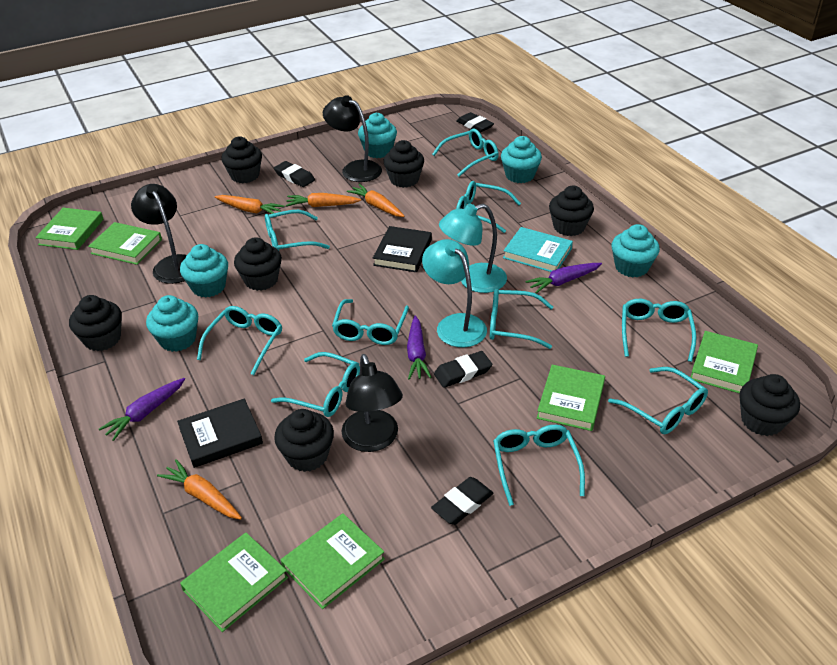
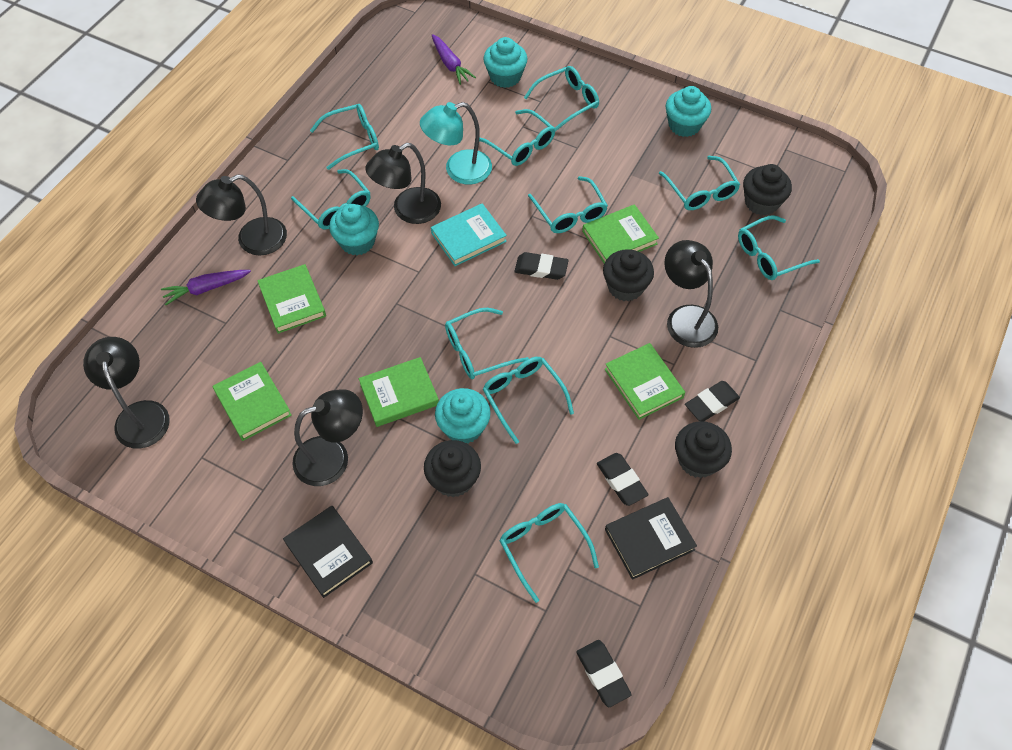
black cupcake: [69,295,122,351] [221,137,262,183] [234,237,282,291] [274,409,334,472] [383,140,424,188] [549,186,594,236] [739,374,800,436] = 7 -> [424,440,481,497] [603,249,654,302] [675,421,732,478] [743,164,792,215] = 4
black lamp: [131,184,187,284] [323,95,382,182] [342,354,403,452] = 3 -> [83,337,170,449] [196,174,287,256] [292,389,363,486] [365,143,441,224] [664,240,718,348] = 5
green book: [35,208,104,250] [88,222,162,265] [180,533,288,632] [281,513,385,609] [537,365,605,431] [690,331,758,394] = 6 -> [213,362,292,441] [257,264,326,334] [359,357,439,427] [582,204,659,264] [605,343,685,420] = 5
orange carrot: [157,459,242,520] [215,195,284,214] [286,193,361,207] [347,184,405,217] = 4 -> none = 0
purple carrot: [99,378,185,441] [407,316,431,380] [525,263,602,293] = 3 -> [161,270,251,305] [432,34,476,85] = 2
turquoise cupcake: [146,295,198,352] [180,244,228,298] [358,113,397,158] [501,136,542,183] [612,224,660,277] = 5 -> [329,204,379,255] [435,388,491,444] [483,37,528,88] [666,86,711,137] = 4
turquoise lamp: [422,239,487,347] [439,204,507,293] = 2 -> [420,102,492,185] = 1

